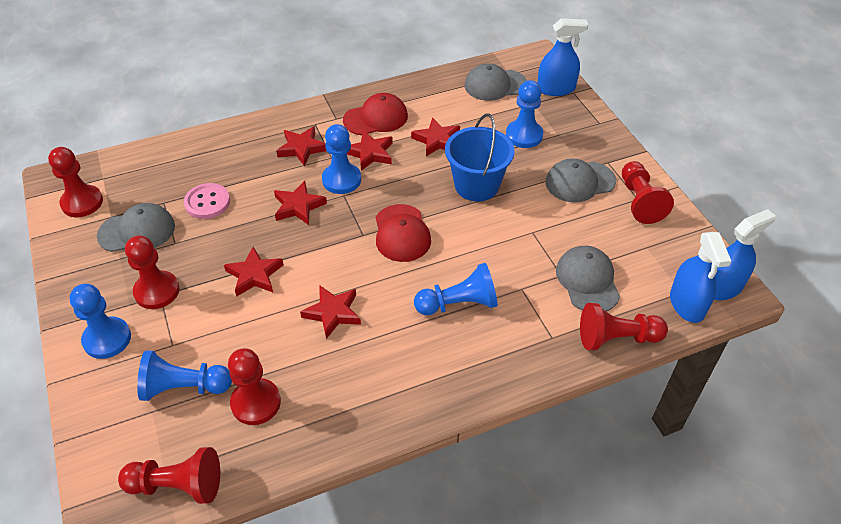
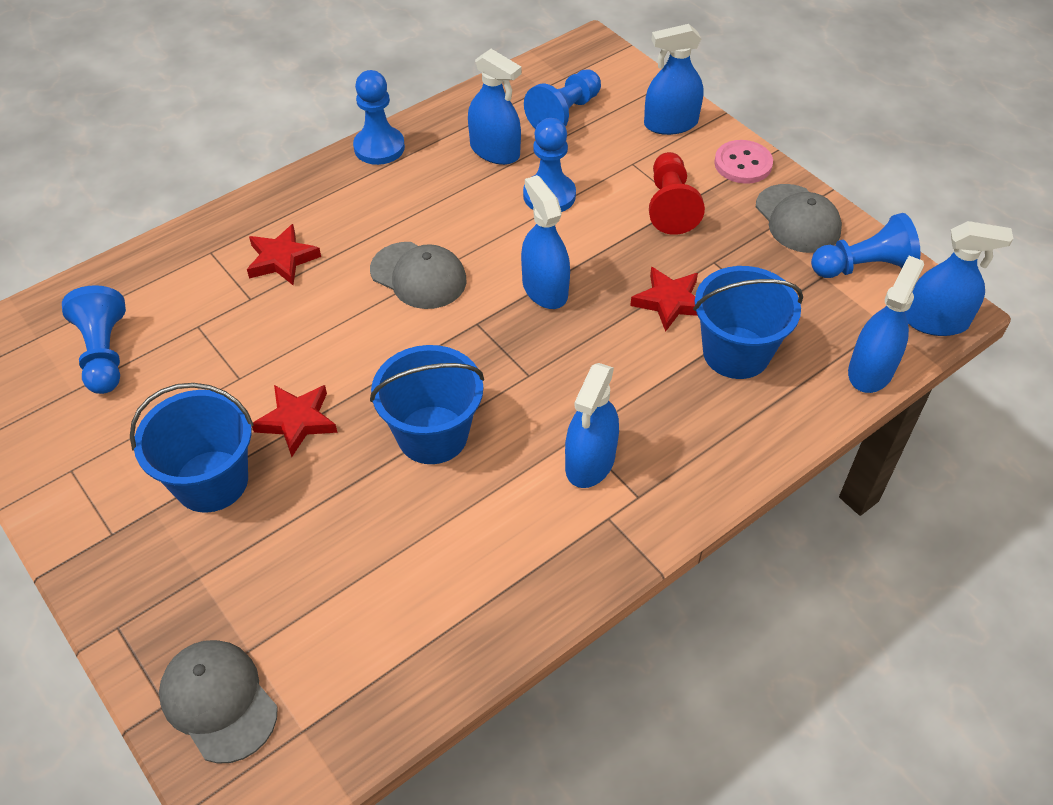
blue bucket: [445,114,515,201] = 1 -> [130,383,253,513] [370,345,484,464] [693,266,803,379] = 3
blue spray bottle: [538,18,588,96] [670,232,731,323] [714,209,776,300] = 3 -> [468,49,522,165] [521,175,570,309] [565,363,619,488] [644,24,704,135] [848,256,924,393] [905,221,1013,336] = 6
grey cap: [97,203,175,252] [465,63,527,101] [546,158,616,203] [556,246,620,311] = 4 -> [159,640,278,764] [370,242,467,309] [756,184,842,253] = 3
red cap: [343,93,408,135] [376,204,431,262] = 2 -> none = 0
red pawn: [48,147,103,217] [118,447,220,504] [125,235,180,309] [228,348,281,425] [580,303,668,350] [622,161,674,224] = 6 -> [649,152,705,235] = 1
red star: [224,247,284,297] [274,181,327,225] [276,126,326,166] [300,285,361,339] [346,130,393,171] [411,117,460,156] = 6 -> [247,224,321,285] [252,385,337,457] [630,267,698,332] = 3

